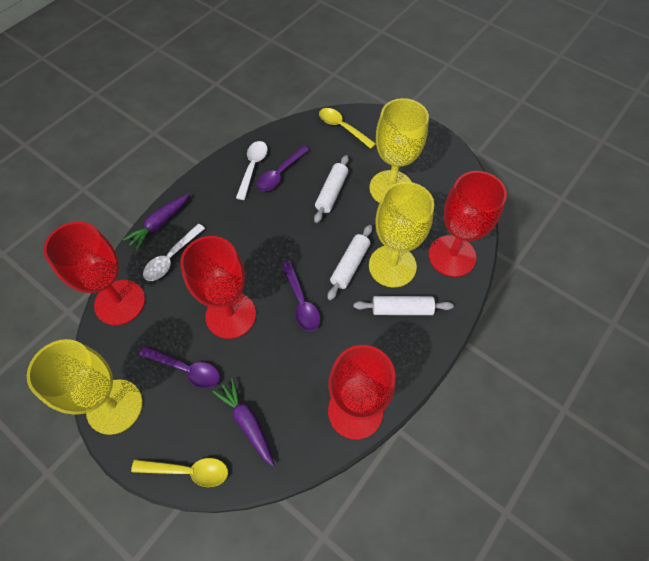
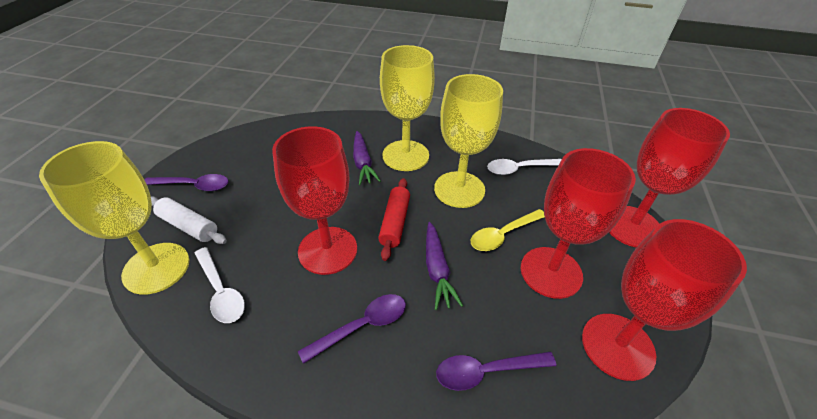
red rolling pin: none = 0 -> [378,178,410,261] = 1
white rolling pin: [314,155,349,223] [328,225,372,300] [354,296,454,315] = 3 -> [151,196,227,244] = 1
yellow spoon: [131,458,228,487] [319,108,376,149] = 2 -> [471,209,545,251] = 1

